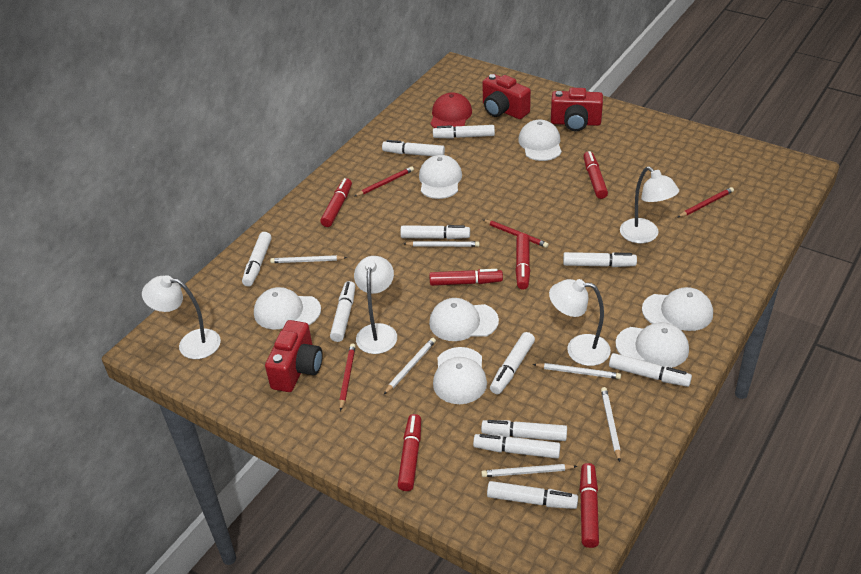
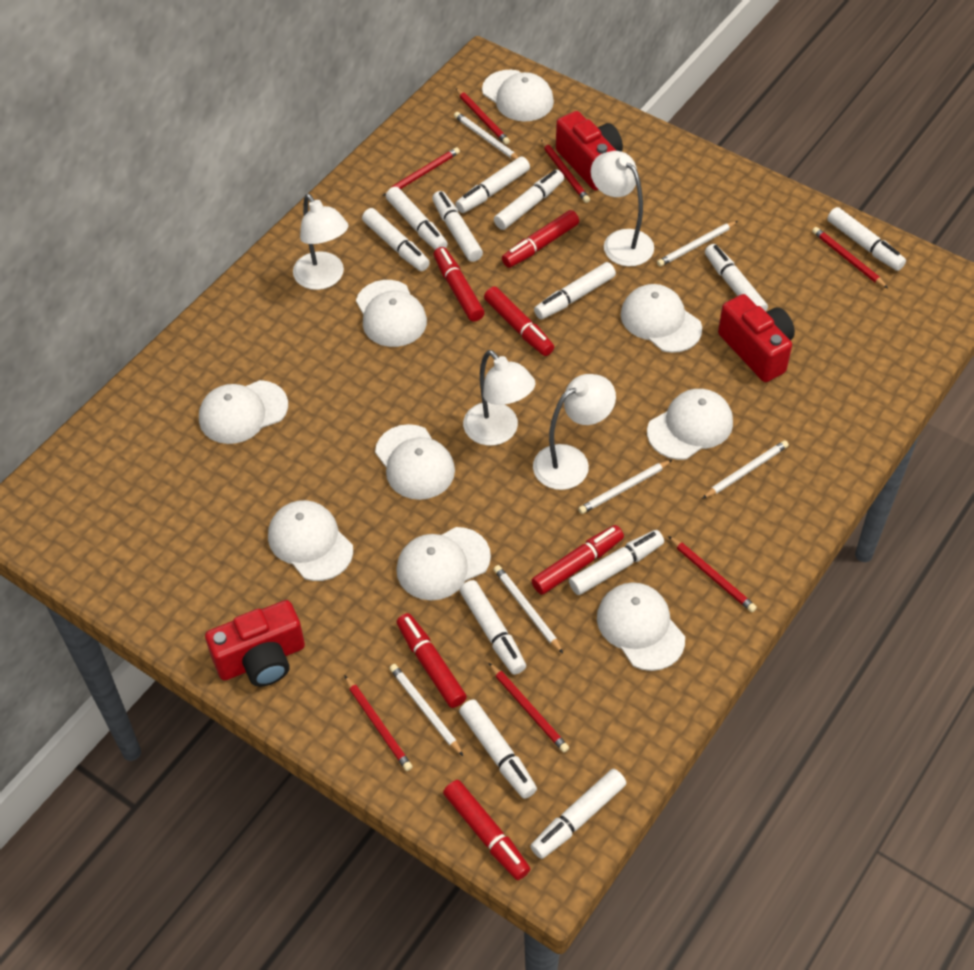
red cap: [430,92,472,128] = 1 -> none = 0
red pencil: [339,343,356,411] [355,166,414,196] [483,220,549,248] [677,187,734,218] = 4 -> [344,675,413,771] [383,147,460,196] [456,88,510,145] [489,663,569,752] [541,139,590,203] [668,536,757,612] [812,227,888,288] = 7
white cap: [254,287,321,330] [419,155,462,199] [429,298,499,341] [433,347,487,404] [518,120,562,161] [616,322,689,367] [642,287,713,331] = 7 -> [199,380,288,444] [268,500,353,581] [356,280,427,347] [375,424,455,500] [396,527,491,600] [482,70,554,121] [597,582,685,671] [621,284,702,353] [647,389,733,460] = 9
white marker: [242,232,272,287] [330,281,355,342] [382,140,445,156] [400,225,470,239] [433,125,495,139] [473,434,560,459] [481,420,567,441] [487,481,578,509] [490,332,535,394] [563,252,637,267] [609,353,692,387] = 11 -> [362,208,430,271] [386,187,448,250] [432,191,483,262] [455,156,530,213] [459,699,537,799] [460,580,526,675] [494,170,564,230] [530,769,627,859] [534,262,616,320] [569,530,664,595] [705,244,768,311] [827,207,906,271] = 12

